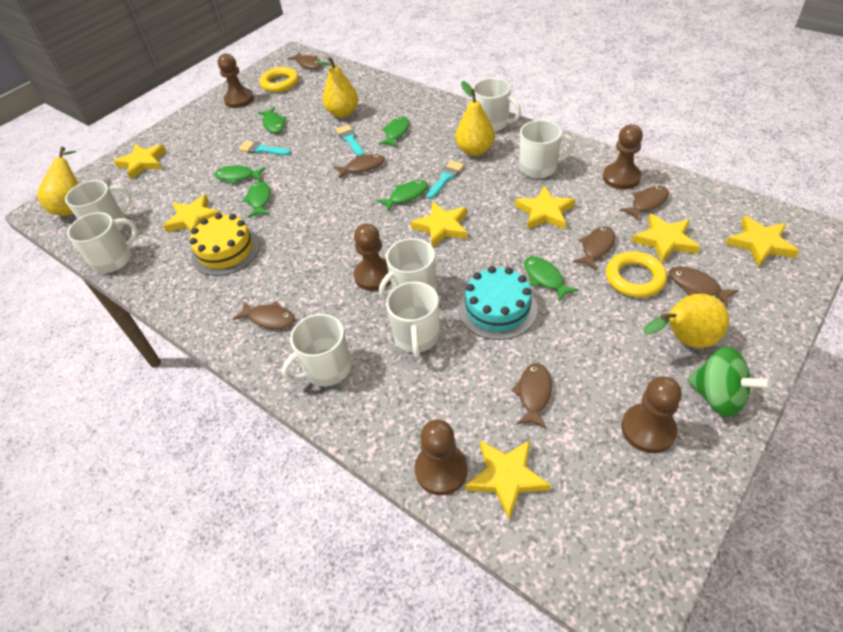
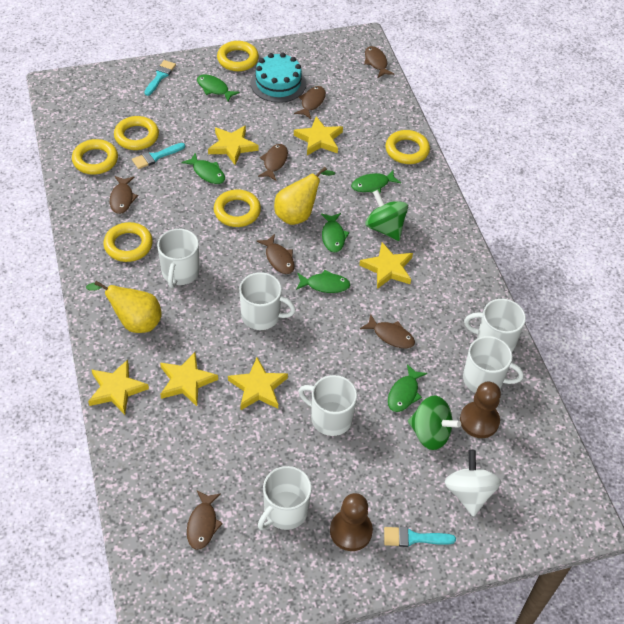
brown pawn: [218,53,254,108] [354,223,391,291] [415,419,468,495] [603,124,643,190] [621,376,682,453] = 5 -> [330,493,373,551] [460,382,501,438] = 2
green spinning top: [687,347,772,417] = 1 -> [365,190,408,241] [408,396,461,450] = 2
white mug: [65,180,132,231] [67,212,138,273] [282,314,351,386] [379,238,436,300] [386,282,440,357] [473,78,521,132] [519,120,575,178] = 7 -> [157,229,200,288] [239,272,296,330] [258,466,311,530] [299,375,357,436] [463,336,524,393] [464,299,526,351] = 6
white spinning top: none = 0 -> [444,450,501,517] = 1
yellow cake: [190,213,260,276] = 1 -> none = 0
yellow pear: [37,146,78,216] [316,56,358,118] [455,81,495,156] [644,293,729,348] = 4 -> [86,281,162,333] [274,166,335,225] = 2
yellow ring: [259,67,299,92] [606,251,667,298] = 2 -> [72,139,118,175] [103,222,153,262] [114,116,159,150] [214,190,261,227] [217,41,259,71] [386,130,430,164] = 6
yellow star: [114,144,166,179] [163,194,221,232] [411,202,468,247] [465,440,551,520] [515,186,575,229] [631,213,700,263] [725,216,799,267] = 7 -> [88,359,149,415] [160,352,218,406] [208,125,259,165] [228,357,288,410] [294,116,343,155] [359,242,413,289] = 6

